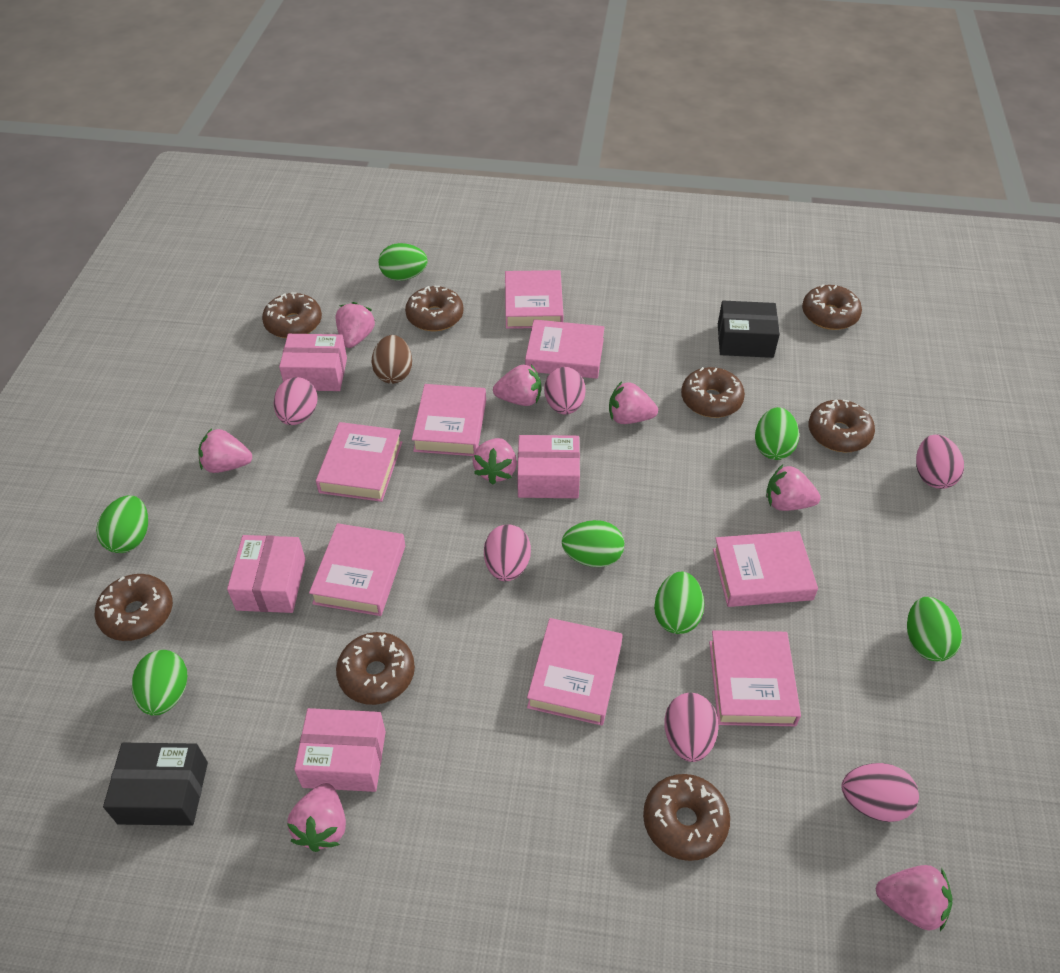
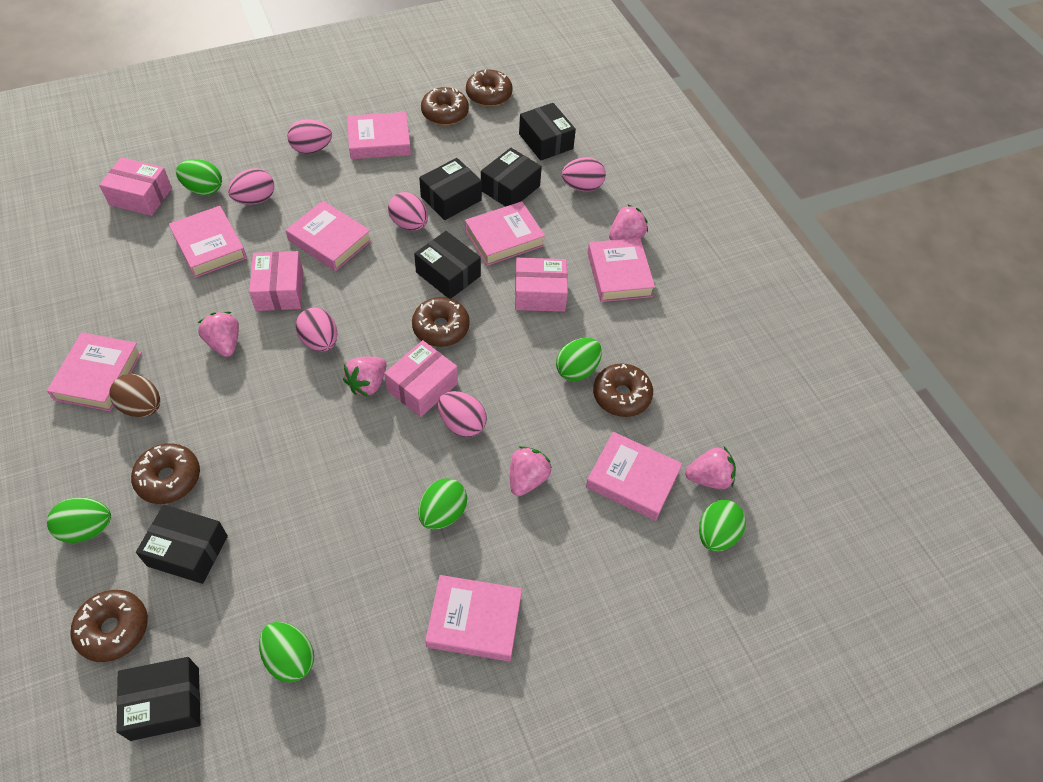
black box: [103,743,208,826] [718,301,780,358] = 2 -> [117,657,201,741] [136,505,228,584] [414,231,481,299] [419,158,482,220] [481,148,542,207] [519,103,576,161] = 6
brown donut: [95,574,173,641] [262,292,322,338] [336,632,415,705] [405,286,463,331] [643,774,730,861] [681,367,745,418] [802,284,862,330] [808,399,875,452] = 8 -> [70,590,148,662] [131,443,200,504] [412,297,470,347] [421,87,469,125] [466,69,513,107] [593,363,653,417] = 6
green egg: [96,495,148,553] [132,650,187,716] [378,243,427,281] [562,520,624,567] [654,572,704,634] [755,407,799,460] [907,597,962,661] = 7 -> [47,497,111,543] [176,159,222,195] [259,622,314,682] [418,478,467,530] [556,338,602,381] [699,500,746,552] = 6
pink strawberry: [199,428,252,473] [287,783,346,852] [336,302,375,348] [472,438,517,485] [493,364,541,406] [609,381,658,424] [766,465,821,511] [876,865,952,931] = 8 -> [198,312,239,357] [343,357,387,397] [510,446,552,496] [609,204,648,240] [685,447,736,489] = 5

